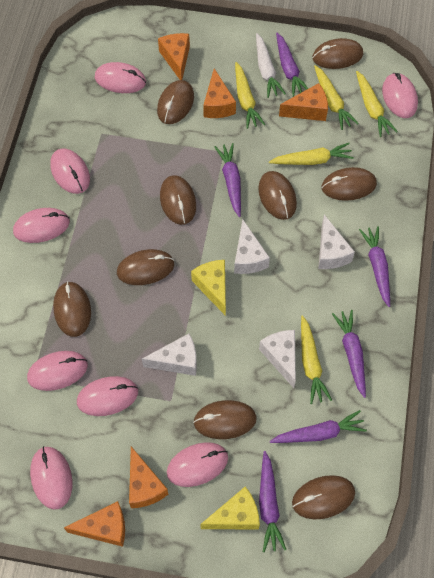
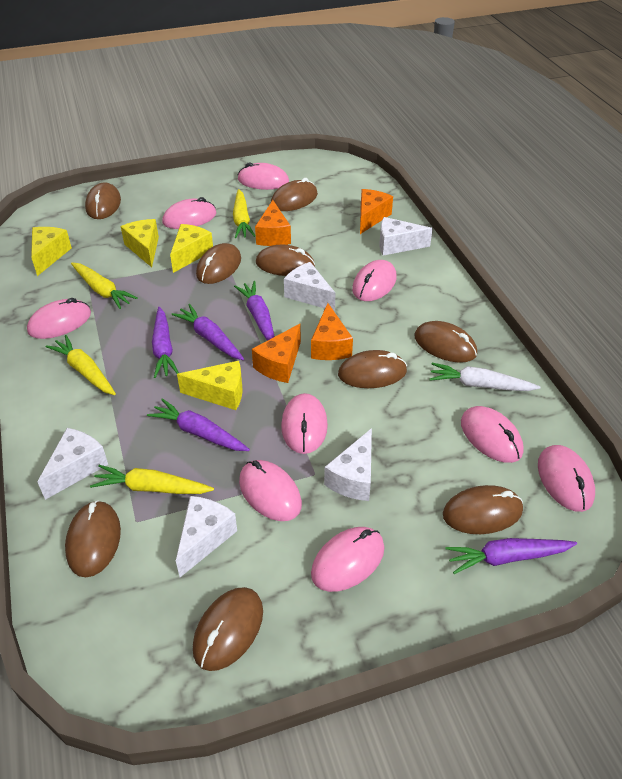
orange cheese: [64,501,125,547] [129,446,168,508] [158,33,190,80] [203,69,236,118] [279,83,328,121] = 5 -> [252,324,301,383] [255,200,291,246] [311,303,353,360] [360,189,393,234] = 4
pink mouse: [13,208,70,243] [27,351,88,391] [30,446,72,510] [50,148,90,194] [77,376,138,416] [95,62,146,93] [167,442,228,487] [382,73,418,118] = 8 -> [27,298,91,339] [162,197,216,229] [238,163,289,190] [239,460,302,521] [281,393,328,454] [311,527,384,592] [352,260,397,301] [461,406,524,463] [538,445,595,512] = 9
purple carrot: [214,143,241,217] [259,451,286,552] [270,410,367,443] [276,33,308,97] [332,310,366,398] [359,226,390,307] = 6 -> [147,398,250,451] [152,307,179,378] [171,304,244,360] [234,281,275,341] [445,538,577,574] = 5
white cheese: [142,334,197,376] [234,219,270,274] [259,330,296,388] [318,215,355,269] = 4 -> [38,428,108,500] [176,496,237,577] [284,262,335,311] [324,428,372,501] [379,217,433,256] = 5
yellow carrot: [235,62,265,129] [269,143,354,165] [301,315,332,404] [314,65,359,130] [356,71,398,137] = 5 -> [46,335,116,395] [71,262,138,309] [90,465,214,494] [233,189,255,238] = 4
yellow cheese: [191,260,226,316] [200,487,260,530] = 2 -> [31,227,72,276] [121,219,159,267] [170,224,213,273] [177,361,243,410] = 4

